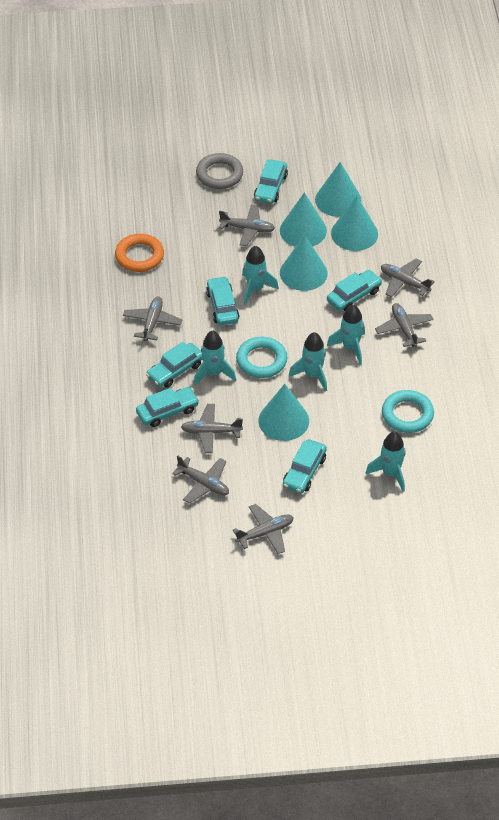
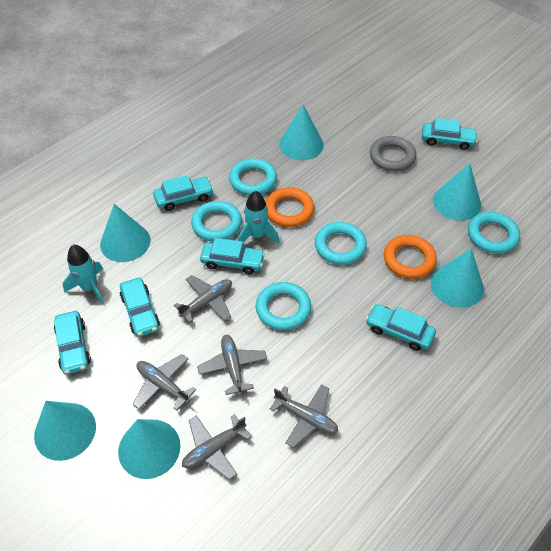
grey plane: [123,296,182,341] [172,455,229,504] [181,404,243,453] [219,204,275,246] [233,504,294,554] [375,303,434,347] [381,259,435,298] = 7 -> [132,354,196,411] [174,275,232,323] [182,414,251,480] [197,335,267,395] [270,384,338,448] = 5
orange ring: [115,234,164,272] = 1 -> [266,187,314,227] [384,235,437,279] = 2
turquoise cone: [258,384,309,441] [280,192,327,247] [280,235,328,291] [315,162,362,217] [331,196,378,251] = 5 -> [34,401,96,461] [100,204,150,262] [118,419,180,479] [279,105,324,160] [431,248,484,308] [433,163,481,221] = 6
turquoise ring: [236,337,288,378] [382,390,434,433] = 2 -> [191,201,242,242] [229,158,277,195] [256,282,311,330] [315,222,367,265] [468,212,520,254] = 5
turquoise rocket: [194,330,236,385] [242,245,279,305] [289,332,327,392] [327,304,365,365] [366,431,406,492] = 5 -> [63,245,104,305] [237,191,279,244] = 2

